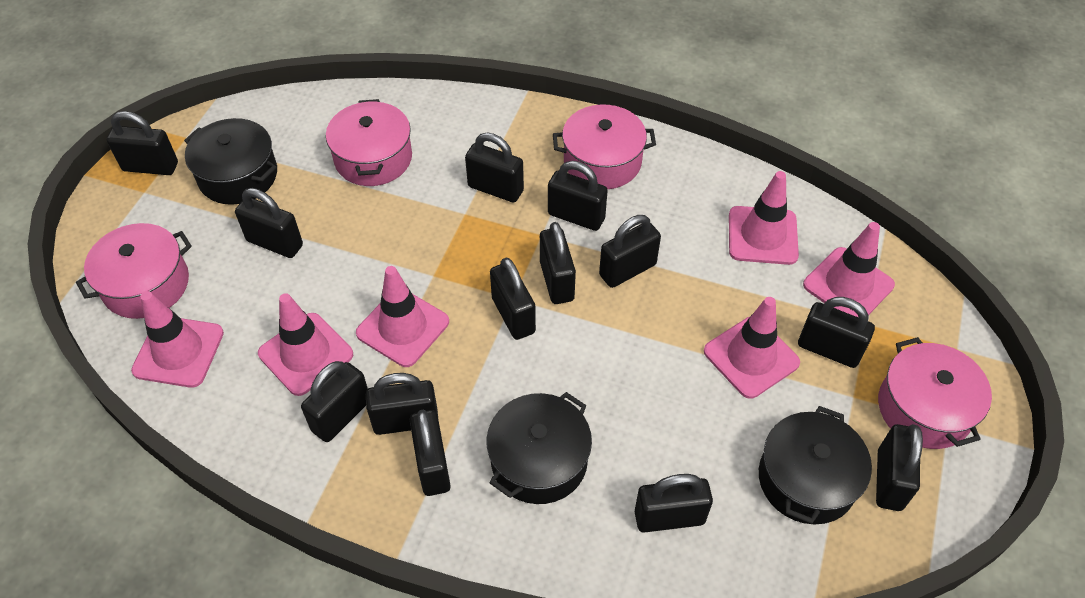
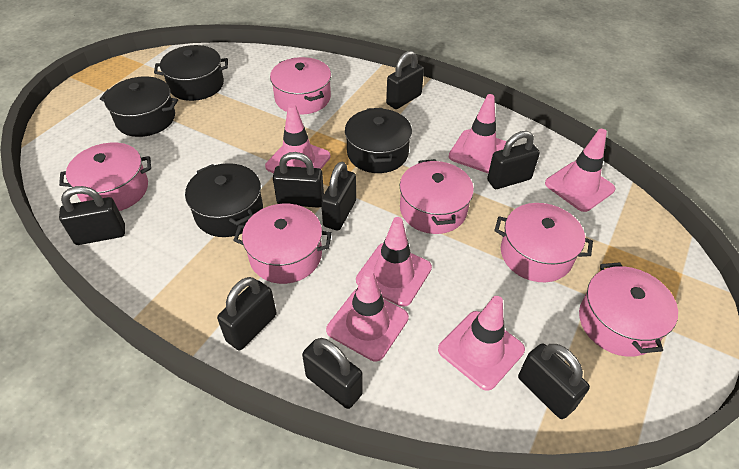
black padlock: [107,111,178,175] [235,188,303,258] [301,361,368,442] [366,373,438,435] [410,410,451,496] [465,133,524,203] [490,257,536,340] [540,222,576,304] [548,161,608,231] [599,215,661,288] [635,474,713,533] [798,297,875,368] [876,424,923,511] = 13 -> [59,186,125,245] [217,277,277,350] [273,152,324,208] [302,338,362,409] [321,162,356,231] [386,51,424,109] [487,131,540,189] [518,343,590,419] = 8
black pot: [184,118,277,205] [487,392,592,504] [759,406,872,524] = 3 -> [100,76,178,137] [154,45,228,101] [185,163,263,237] [345,108,412,173] = 4
pink pot: [76,223,192,319] [326,99,412,186] [553,105,656,189] [878,337,992,449] = 4 -> [59,143,151,211] [233,204,332,284] [270,57,331,114] [399,159,474,234] [494,203,593,282] [579,262,678,357] = 6

